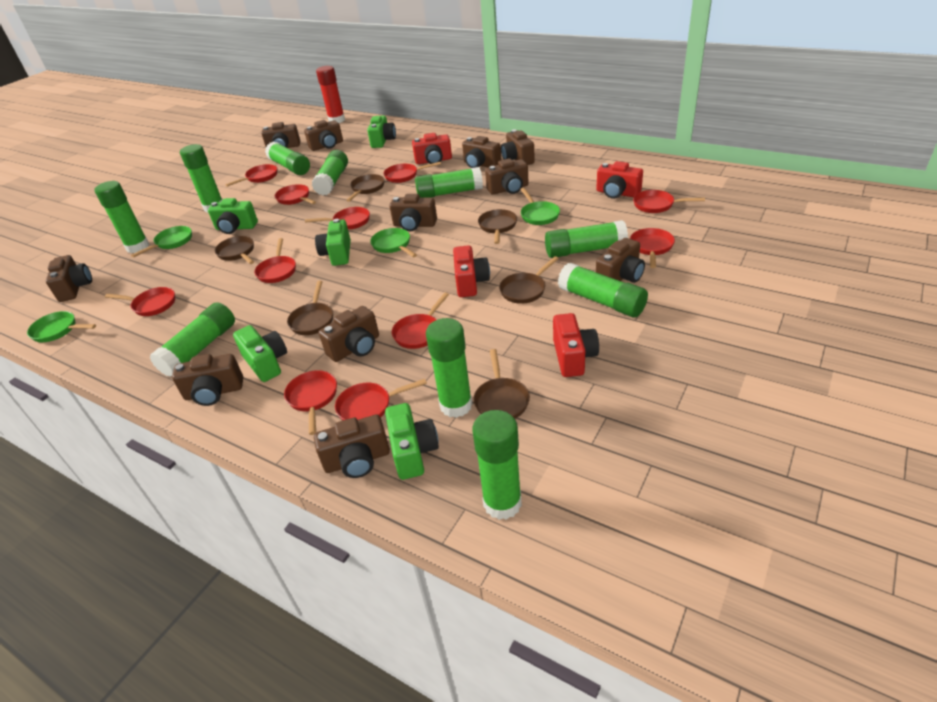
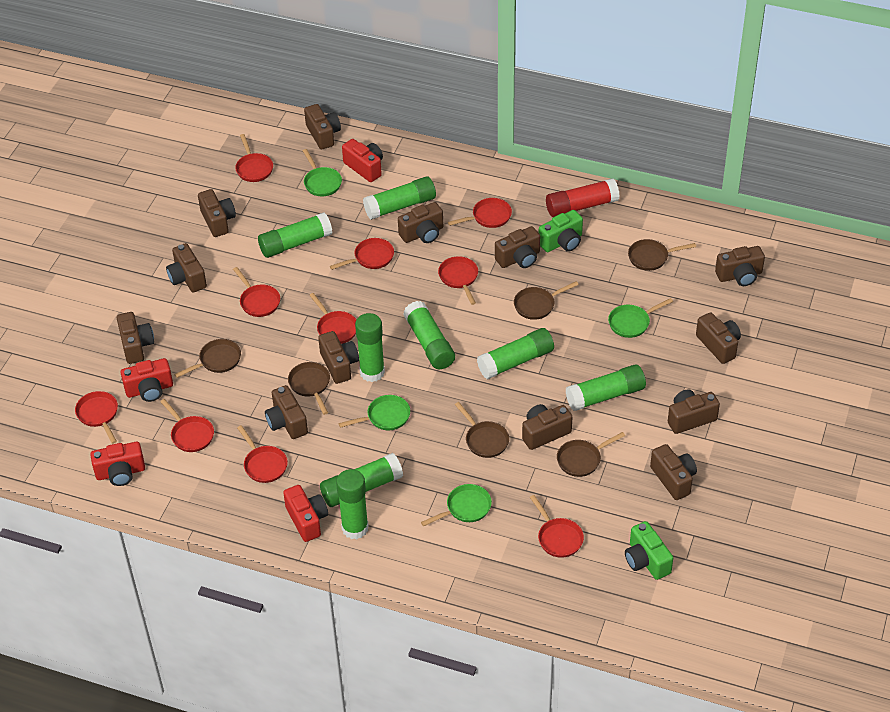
brown camera: [46,255,92,302] [172,354,243,406] [261,122,300,148] [304,120,343,151] [314,415,390,478] [319,306,379,362] [389,194,437,231] [462,136,501,168] [485,158,529,195] [501,129,535,165] [596,238,645,283] = 11 -> [117,312,154,364] [166,243,207,293] [198,189,236,237] [265,385,308,439] [304,104,341,149] [318,331,359,384] [398,202,443,243] [495,226,540,268] [522,404,572,450] [650,444,697,500] [668,389,720,434] [696,312,741,364] [715,246,765,286] = 13
green camera: [208,198,258,234] [233,325,287,382] [315,219,351,266] [367,115,396,148] [385,403,439,480] = 5 -> [539,210,583,252] [625,521,673,580] = 2
green glue stick: [94,181,149,253] [150,302,235,377] [180,144,223,212] [265,142,310,175] [312,150,348,195] [415,167,483,198] [426,318,473,418] [472,410,522,520] [545,220,628,258] [558,263,648,317] = 10 -> [258,212,333,258] [320,453,403,507] [336,469,369,539] [355,313,385,382] [363,176,436,220] [403,301,455,369] [477,328,554,379] [566,365,646,411] = 8
red pan: [105,287,175,316] [225,164,277,187] [254,238,296,283] [275,184,316,205] [284,370,337,435] [305,207,370,230] [335,379,427,420] [384,162,441,183] [392,293,449,349] [630,228,675,268] [633,190,705,213] = 11 -> [75,391,118,444] [160,399,214,452] [233,267,280,317] [235,134,273,182] [237,425,288,483] [309,293,356,344] [330,238,394,270] [438,256,478,305] [448,198,512,228] [530,495,584,558] = 10

